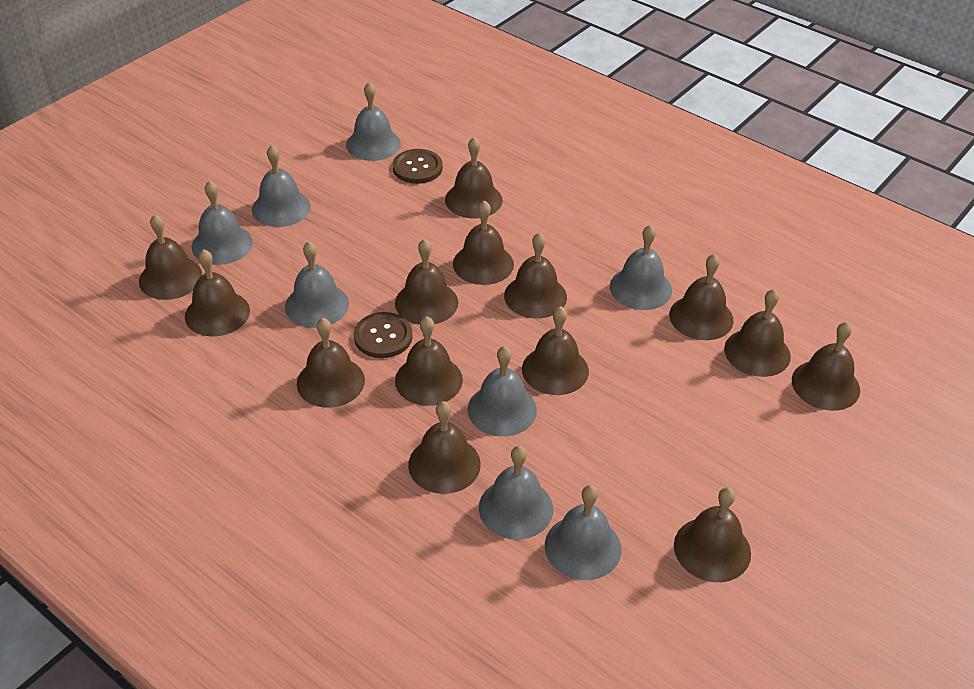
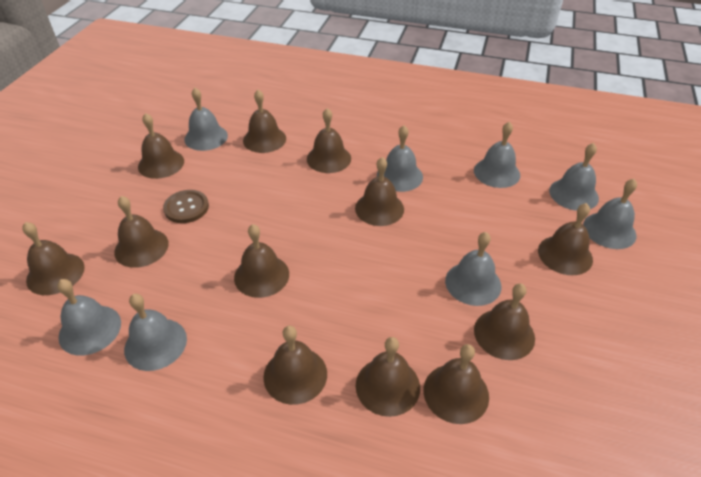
brown bell: [139,214,202,300] [185,249,250,336] [297,318,365,408] [395,239,458,325] [395,316,463,406] [408,401,481,494] [445,137,503,218] [453,200,514,285] [504,232,567,318] [522,306,589,395] [669,254,734,340] [674,487,751,582] [724,289,791,377] [792,322,860,411] = 14 -> [22,222,85,295] [114,196,169,268] [138,113,184,179] [234,224,289,298] [243,90,286,153] [263,326,327,405] [307,108,351,173] [355,157,404,226] [356,337,420,417] [424,344,489,424] [474,283,535,360] [538,203,593,275] = 12
brown button: [354,312,413,358] [392,149,443,184] = 2 -> [163,190,209,223] = 1

